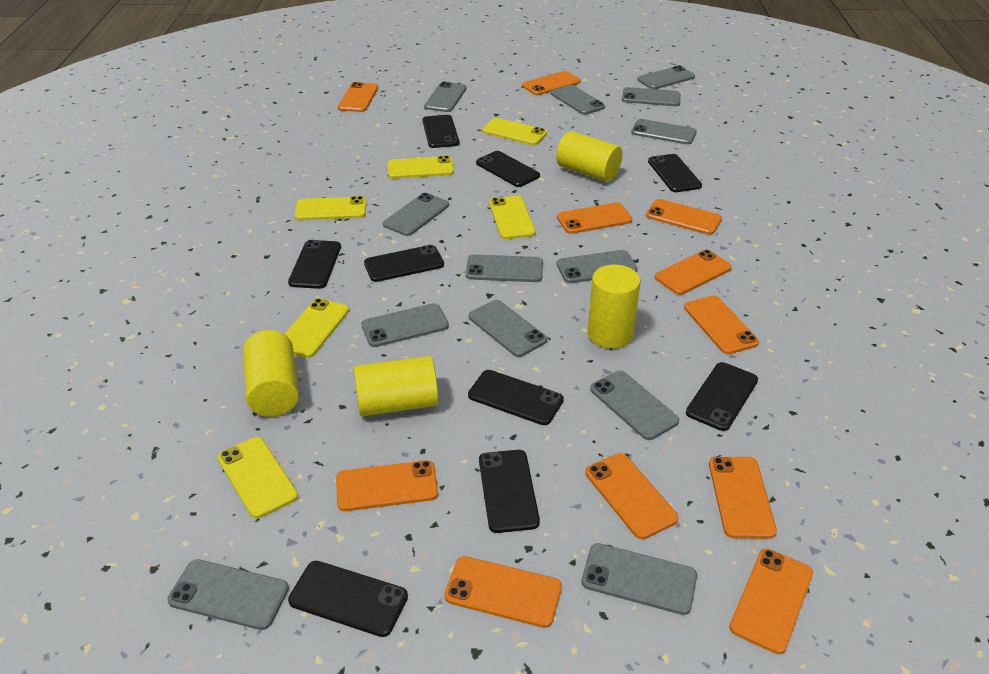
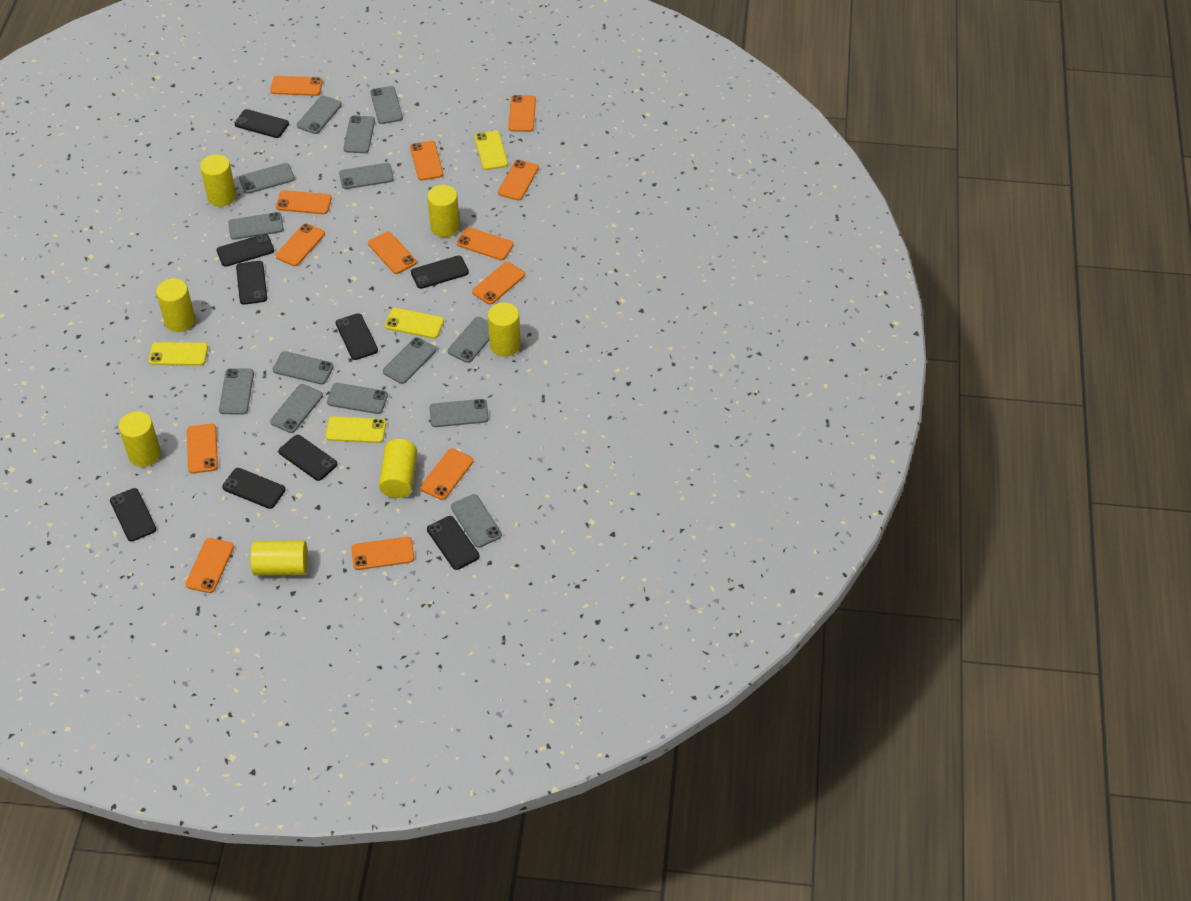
grey phone: [167,559,289,630] [361,303,449,347] [383,193,449,236] [424,82,467,112] [466,254,543,282] [468,300,547,357] [551,85,605,115] [557,250,638,283] [581,543,697,615] [590,371,679,440] [622,87,681,106] [631,119,697,145] [637,65,695,89] = 13 -> [219,368,254,415] [228,212,284,240] [239,163,295,194] [270,384,323,433] [273,351,334,384] [297,96,342,134] [327,383,388,414] [339,163,394,189] [344,116,375,153] [370,86,403,124] [383,337,436,384] [429,399,489,427] [448,317,489,363] [451,494,502,548] = 14
orange phone: [336,460,438,511] [338,82,378,112] [444,556,562,628] [522,71,581,95] [557,202,632,234] [585,453,679,539] [646,199,722,235] [655,250,732,295] [684,295,759,354] [709,457,777,539] [729,549,813,654] = 11 -> [186,538,234,593] [187,424,218,473] [270,76,323,96] [276,190,332,214] [276,223,325,266] [351,537,414,570] [368,232,417,274] [410,141,443,181] [420,449,473,500] [457,227,514,260] [472,262,525,305] [498,160,539,201] [508,95,536,132] = 13
yellow cylinder: [243,330,299,417] [354,356,438,416] [556,131,622,182] [587,265,641,349] = 4 -> [119,411,161,467] [156,278,195,332] [200,154,236,206] [250,541,308,575] [379,439,417,498] [427,185,460,237] [488,303,521,357] = 7
yellow phone: [218,437,298,519] [285,298,349,358] [295,196,366,220] [388,156,454,179] [482,118,547,145] [489,196,536,239] = 6 -> [149,342,208,366] [326,416,386,443] [385,308,444,339] [475,131,508,170] = 4

